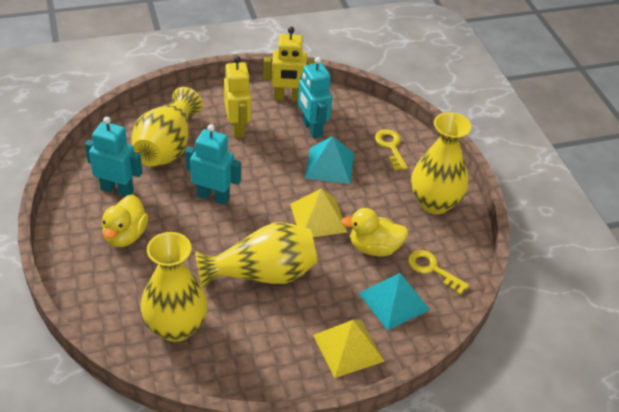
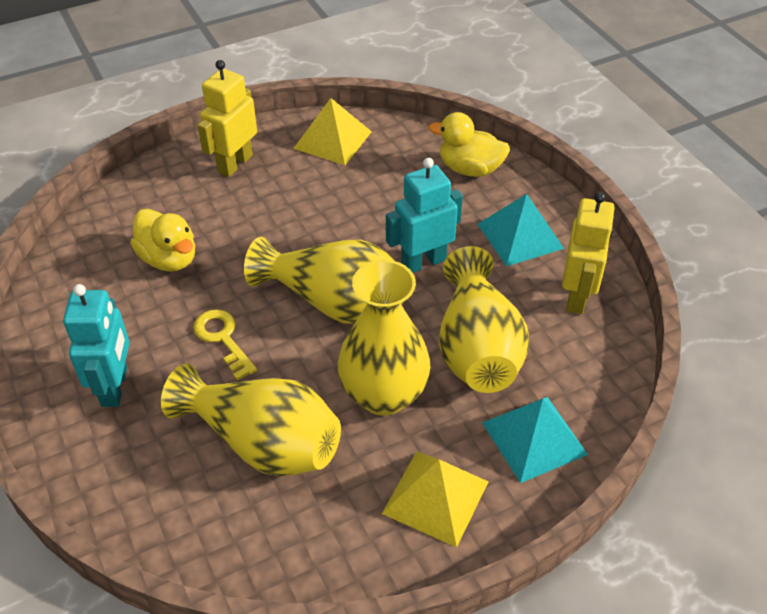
turquoise robot: [85,117,142,197] [185,124,241,205] [298,57,332,139] = 3 -> [63,284,130,407] [386,158,463,273] = 2
yellow key: [375,129,408,171] [408,250,469,295] = 2 -> [193,309,257,380] = 1

